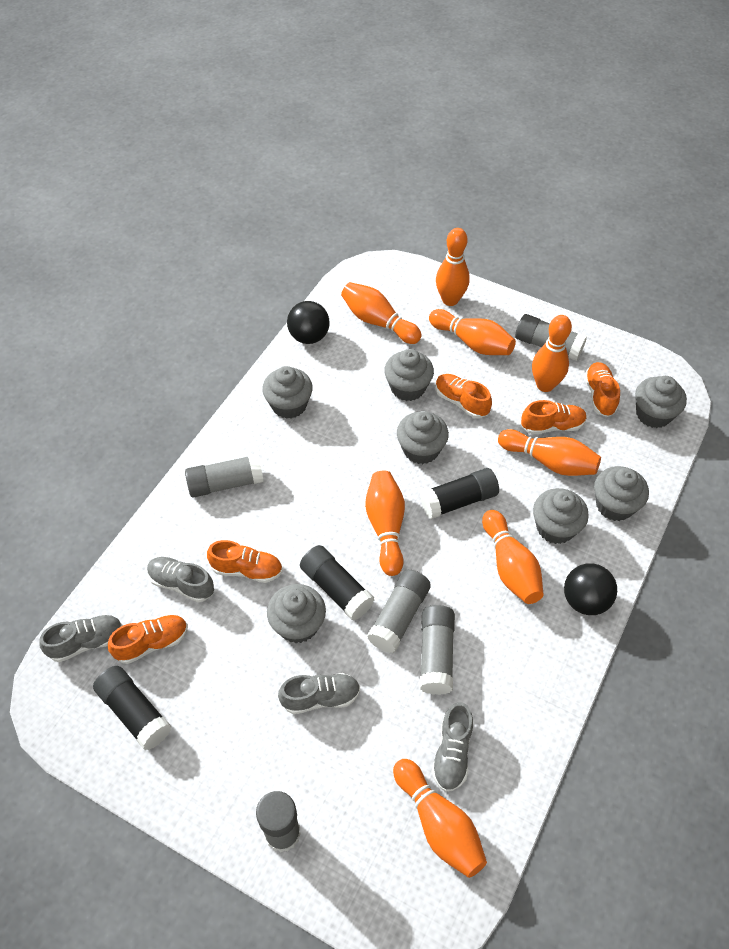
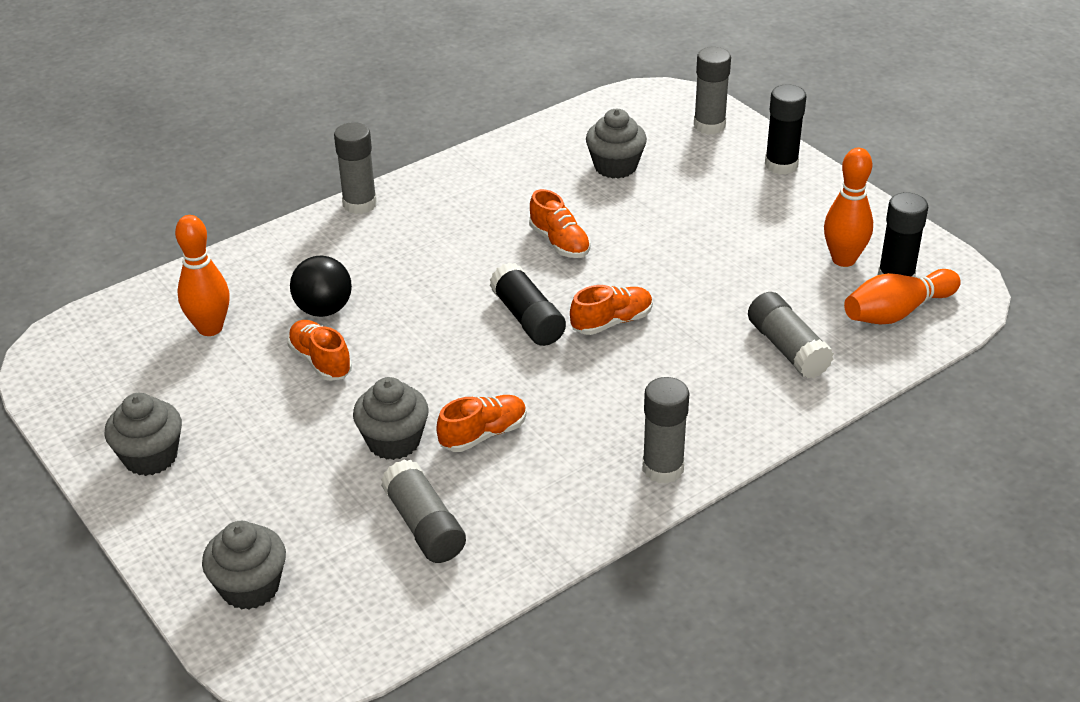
black ball: [287,301,330,344] [564,563,617,615] = 2 -> [290,255,352,317] = 1
grey cupcake: [262,366,313,419] [267,584,326,643] [384,349,434,401] [397,411,449,464] [533,488,589,544] [594,466,649,521] [635,376,687,428] = 7 -> [104,393,182,476] [202,521,286,610] [353,377,429,460] [586,109,647,179] = 4
grey shoe: [39,614,123,662] [147,557,214,602] [278,673,360,714] [432,702,473,792] = 4 -> none = 0
orange bowling pin: [341,282,422,344] [365,471,405,576] [393,759,487,878] [429,309,516,355] [436,228,470,306] [482,510,544,604] [498,429,601,476] [532,315,572,392] = 8 -> [175,215,230,336] [824,148,873,267] [844,269,961,324] = 3
orange shoe: [108,615,188,664] [207,540,283,583] [435,374,492,419] [521,400,587,434] [584,362,620,417] = 5 -> [287,320,352,381] [436,395,527,452] [529,189,591,258] [570,285,653,335] = 4

